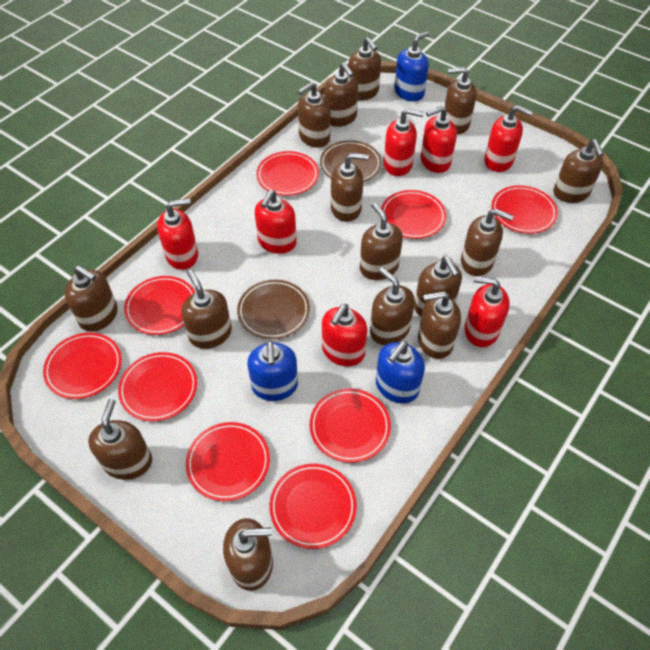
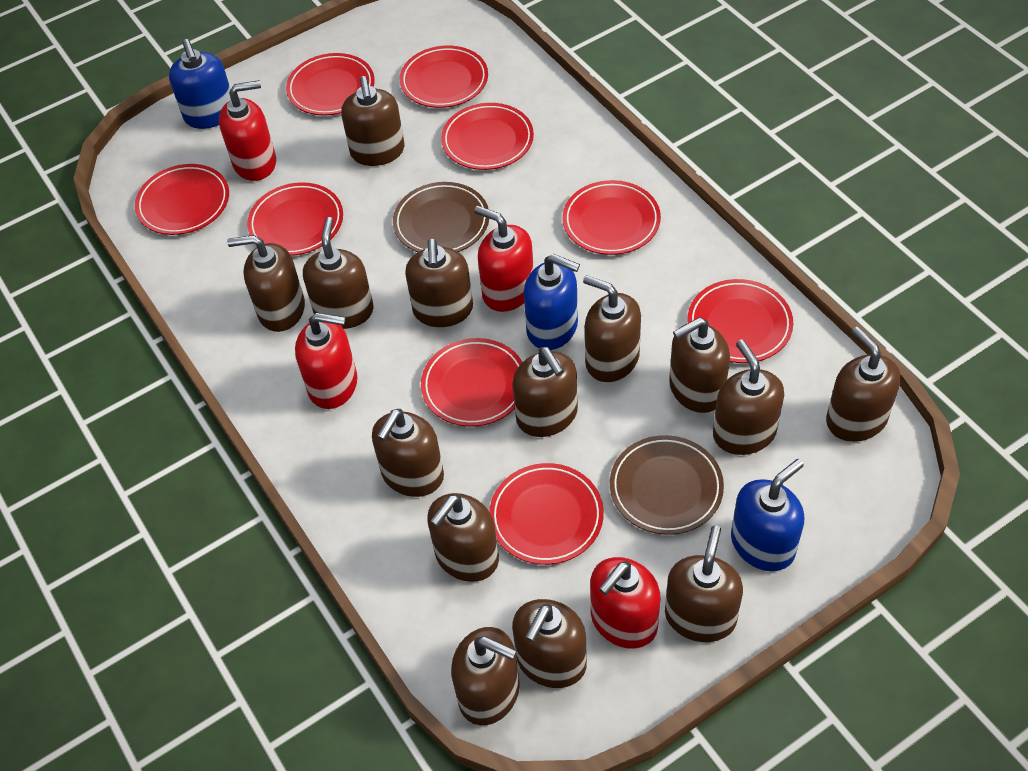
brown soap dispenser: [65,265,118,332] [88,399,152,480] [181,270,232,349] [223,518,273,591] [298,82,331,147] [324,63,358,127] [331,153,369,222] [348,37,381,101] [360,202,403,280] [370,267,415,345] [414,257,462,317] [418,291,461,359] [444,67,477,134] [461,209,514,276] [553,139,604,203] = 15 -> [227,235,305,332] [303,217,374,329] [341,76,405,166] [372,409,444,497] [405,238,473,327] [428,493,499,582] [451,627,520,725] [512,347,578,437] [512,599,587,688] [583,275,641,382] [665,525,743,642] [669,317,730,413] [713,339,784,455] [826,327,901,442] = 14
red soap dispenser: [157,198,198,270] [255,190,297,254] [322,304,367,366] [383,108,424,176] [421,106,457,173] [464,276,510,347] [484,105,533,172] = 7 -> [219,80,276,181] [295,313,357,409] [474,206,534,312] [590,557,660,649] = 4

